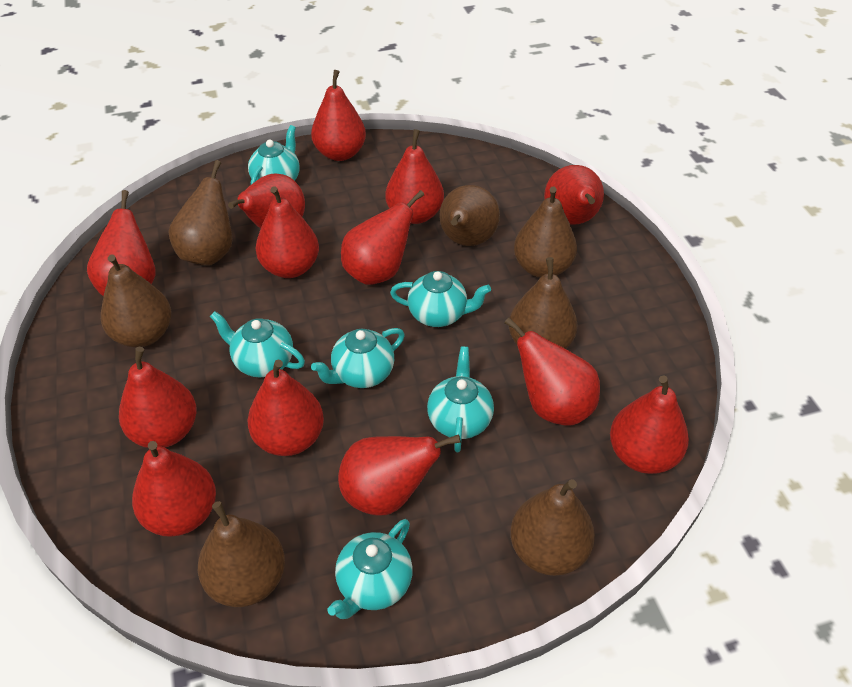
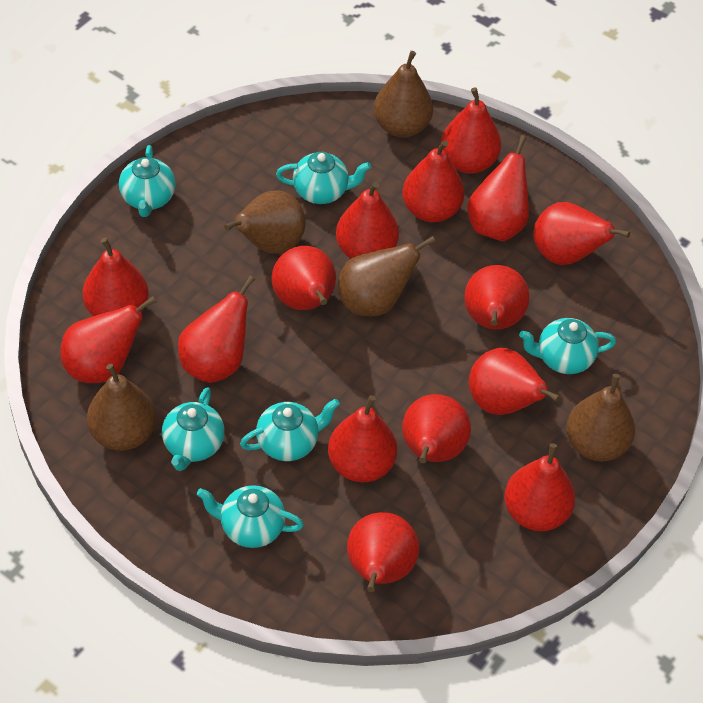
brown pear: [101,254,171,347] [169,160,233,266] [198,501,285,607] [439,185,500,246] [509,257,578,349] [510,479,595,576] [514,187,577,278] = 7 -> [87,364,156,451] [224,190,306,254] [338,236,435,317] [374,51,433,137] [566,374,635,461] = 5
red pear: [87,190,155,297] [119,347,197,448] [132,441,216,537] [228,173,305,228] [248,360,324,456] [256,186,319,278] [311,70,366,161] [338,434,461,516] [341,190,424,285] [385,129,444,224] [504,317,600,426] [544,165,604,225] [610,376,689,474] = 13 -> [60,296,156,383] [82,238,149,316] [178,275,255,383] [272,246,336,310] [328,395,397,482] [336,182,399,259] [347,512,419,592] [402,140,465,222] [402,394,471,463] [441,87,501,174] [464,265,530,329] [467,135,529,241] [469,348,560,415] [504,443,575,531] [533,202,630,265] = 15

